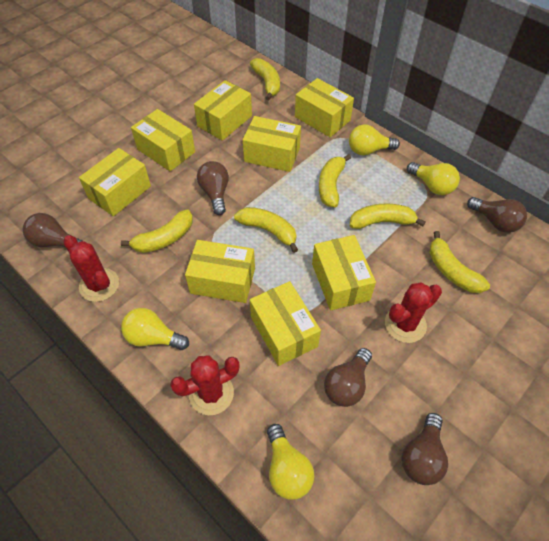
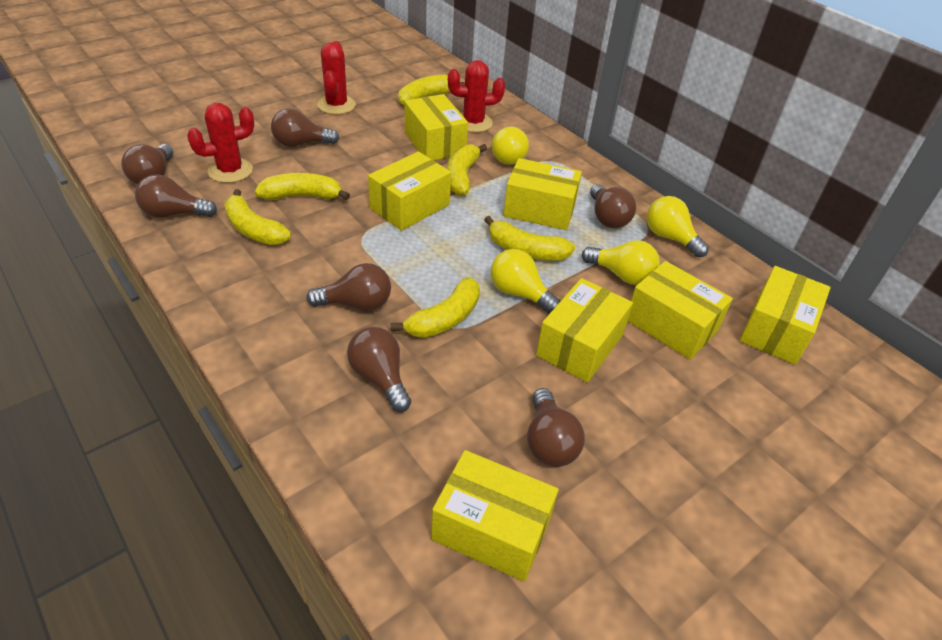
brown light bulb: [23,213,83,247] [197,161,229,215] [324,348,372,407] [402,413,448,485] [467,197,527,233] = 5 -> [121,144,173,185] [135,174,217,218] [271,108,339,147] [306,263,391,311] [347,327,411,412] [527,388,585,467] [590,184,636,228] = 7
yellow box: [79,148,151,216] [131,109,195,171] [185,240,255,303] [194,80,252,141] [243,116,301,172] [250,281,321,366] [295,78,354,137] [312,235,376,310] = 8 -> [368,151,451,231] [405,94,468,160] [431,450,559,582] [503,158,582,230] [536,278,633,382] [628,261,733,360] [740,266,831,365] = 7

